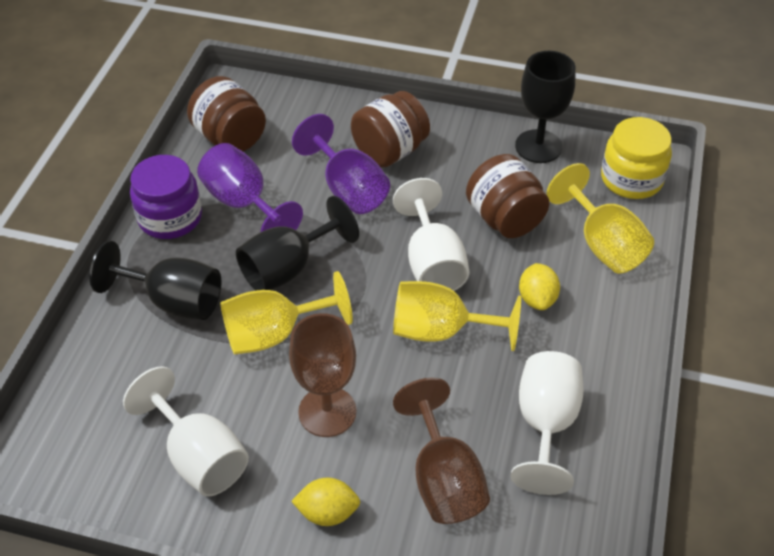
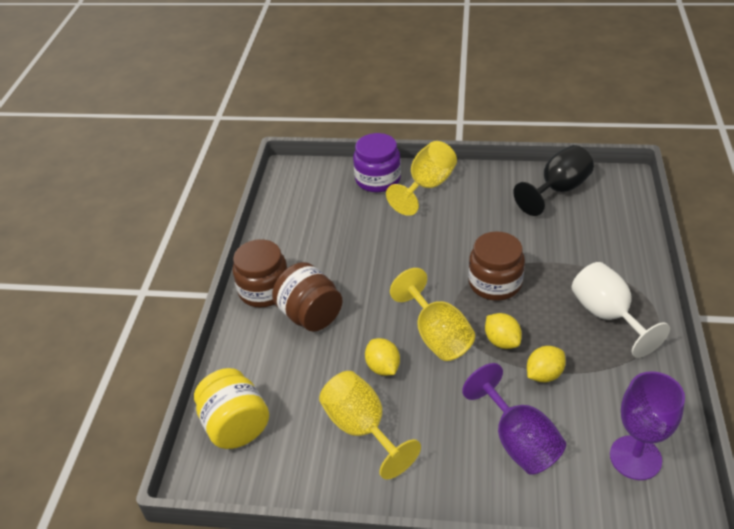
black goblet: [90,241,222,320] [236,196,359,290] [515,51,575,163] = 3 -> [513,145,594,216] = 1
brown goblet: [289,313,356,437] [393,378,490,524] = 2 -> none = 0
white goblet: [123,366,249,497] [393,178,470,291] [511,351,583,495] = 3 -> [572,262,670,358] = 1
yellow lemon: [291,477,360,526] [519,263,560,310] = 2 -> [365,338,400,376] [485,313,522,349] [527,346,566,383] = 3

